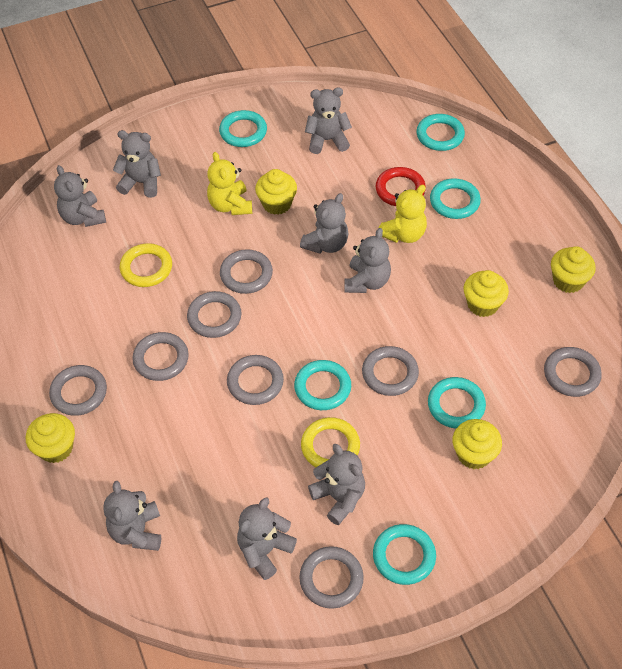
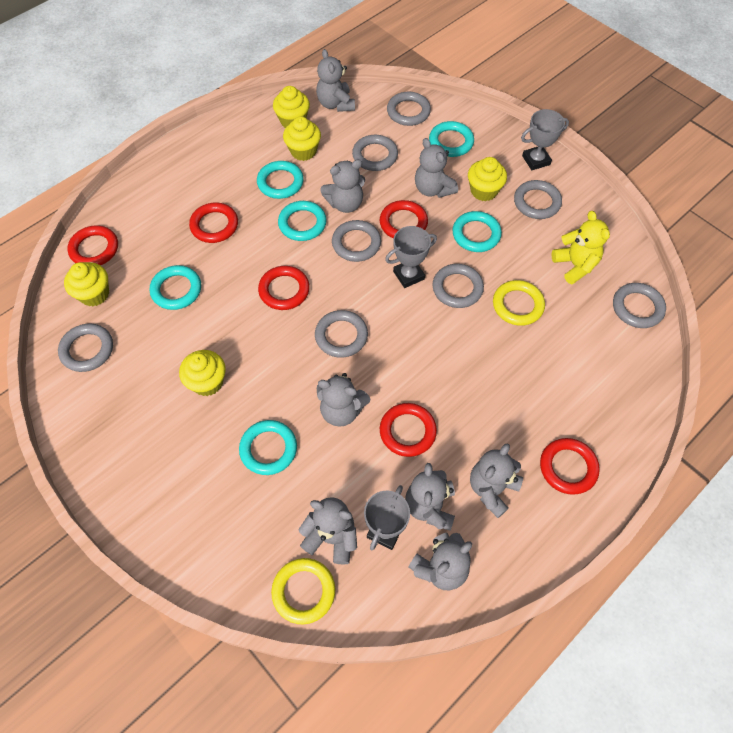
grey trophy: none = 0 -> [364,485,410,550] [385,226,437,288] [521,109,569,170] = 3
red ring: [375,167,426,206] = 1 -> [67,225,118,265] [189,202,238,243] [258,266,310,310] [380,200,428,239] [380,403,437,457] [540,438,600,495] = 6
yellow teddy bear: [207,152,252,215] [379,185,427,243] = 2 -> [552,211,610,285] = 1

